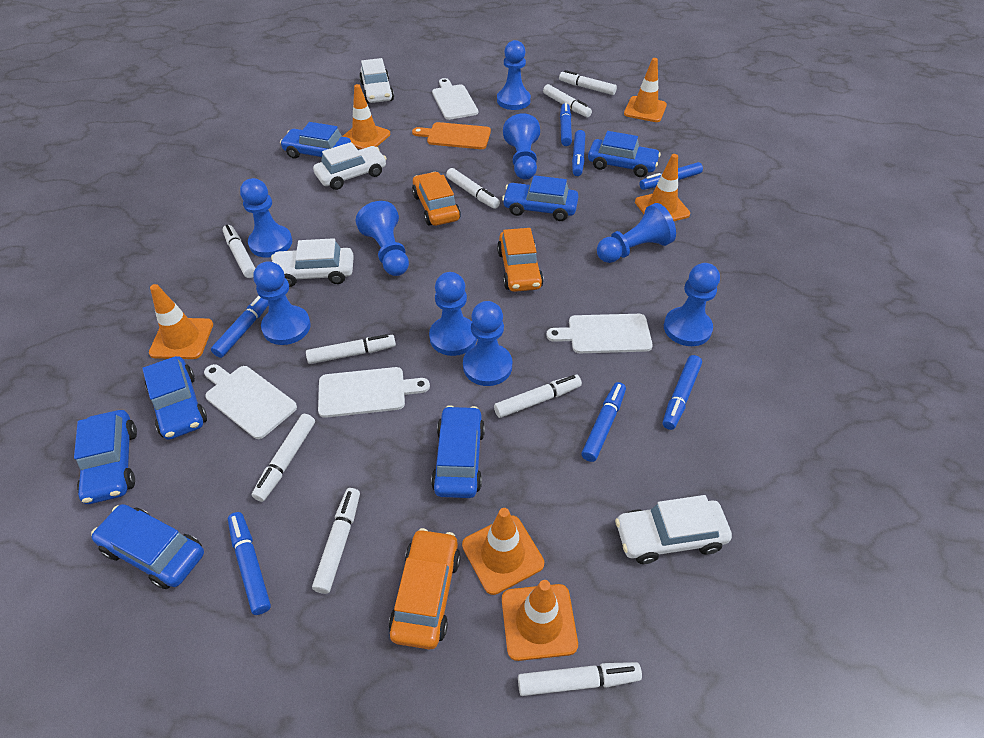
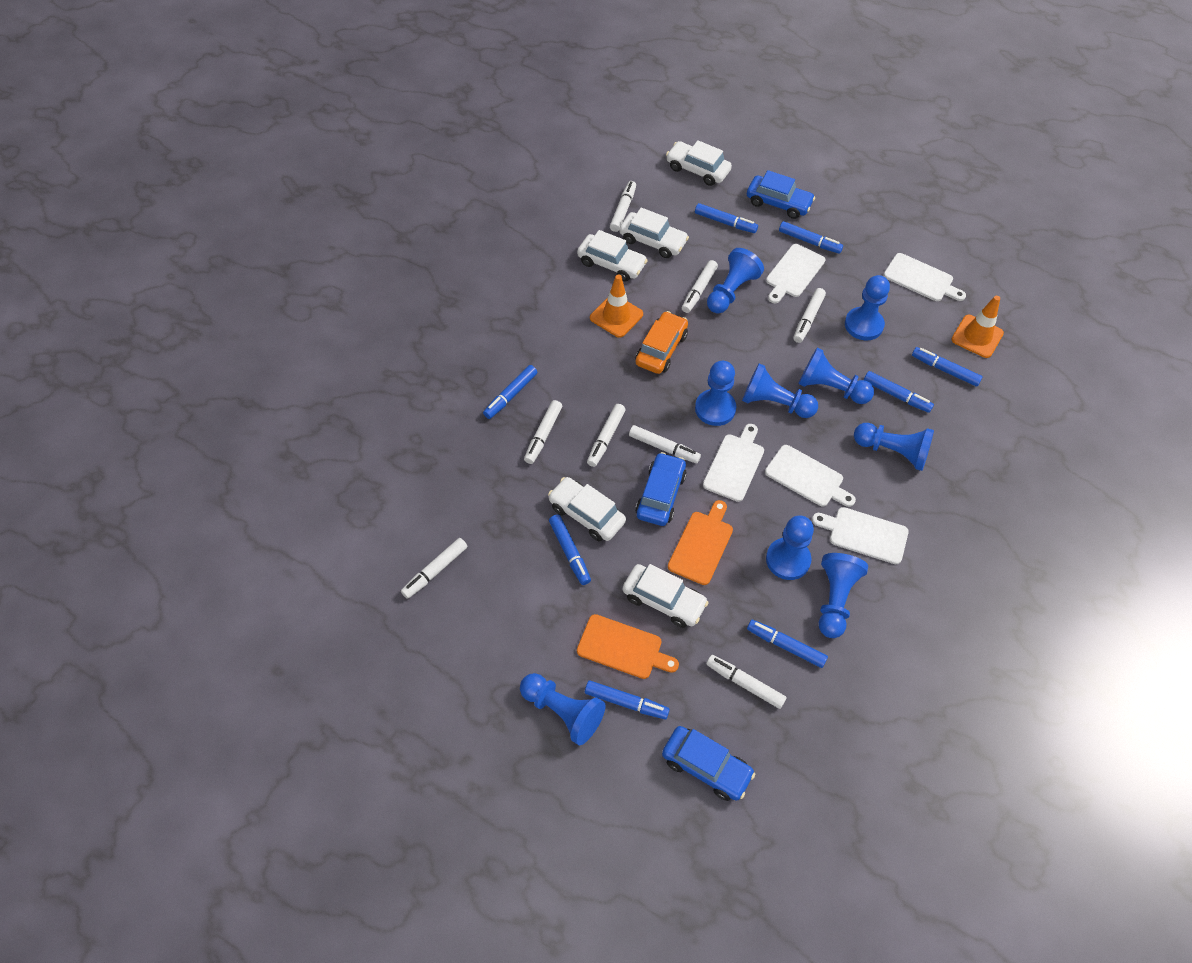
blue car: [74,410,137,504] [91,504,204,589] [142,356,207,440] [280,122,351,159] [431,405,485,498] [502,175,579,221] [588,131,661,177] = 7 -> [635,452,687,526] [662,726,755,801] [747,170,815,219] = 3
blue marker: [211,296,268,358] [228,512,271,615] [560,103,572,146] [572,130,585,176] [581,382,626,462] [639,162,703,190] [663,355,702,430] = 7 -> [483,365,537,419] [549,514,591,585] [585,680,670,719] [695,203,758,233] [747,620,828,668] [779,221,843,254] [864,371,934,413] [912,347,983,387] = 8
orange car: [389,528,461,649] [412,172,461,226] [497,228,544,292] = 3 -> [635,311,688,374] = 1
orange cutting board: [412,122,491,149] = 1 -> [577,614,679,679] [668,500,733,585] = 2
orange traffic cone: [149,284,213,359] [342,84,390,149] [462,508,544,595] [502,580,578,661] [624,58,667,122] [635,154,690,221] = 6 -> [590,274,643,338] [951,296,1004,358] = 2
white car: [271,238,354,287] [313,142,387,190] [359,58,394,104] [615,495,732,564] = 4 -> [548,477,626,541] [577,230,648,281] [619,208,689,258] [623,564,709,628] [666,140,732,186] = 5
white cutting board: [204,364,297,439] [318,367,430,418] [432,78,478,120] [546,314,653,353] = 4 -> [703,424,764,502] [765,445,856,507] [766,244,825,303] [812,507,909,564] [884,253,966,301] = 5
white marker: [223,225,256,278] [252,414,315,502] [306,334,396,364] [312,488,360,594] [446,168,500,209] [494,375,582,418] [518,662,642,696] [543,84,592,117] [559,70,617,95] = 9 -> [401,538,467,599] [524,400,562,464] [587,404,626,467] [610,181,636,232] [629,425,701,463] [682,260,718,313] [707,655,787,709] [793,288,826,343] = 8

